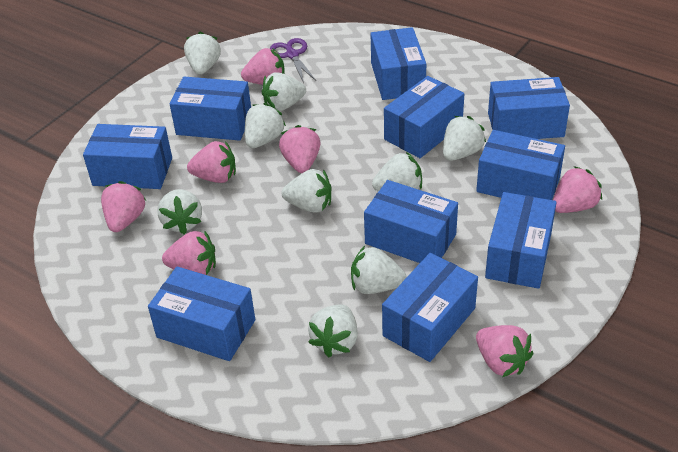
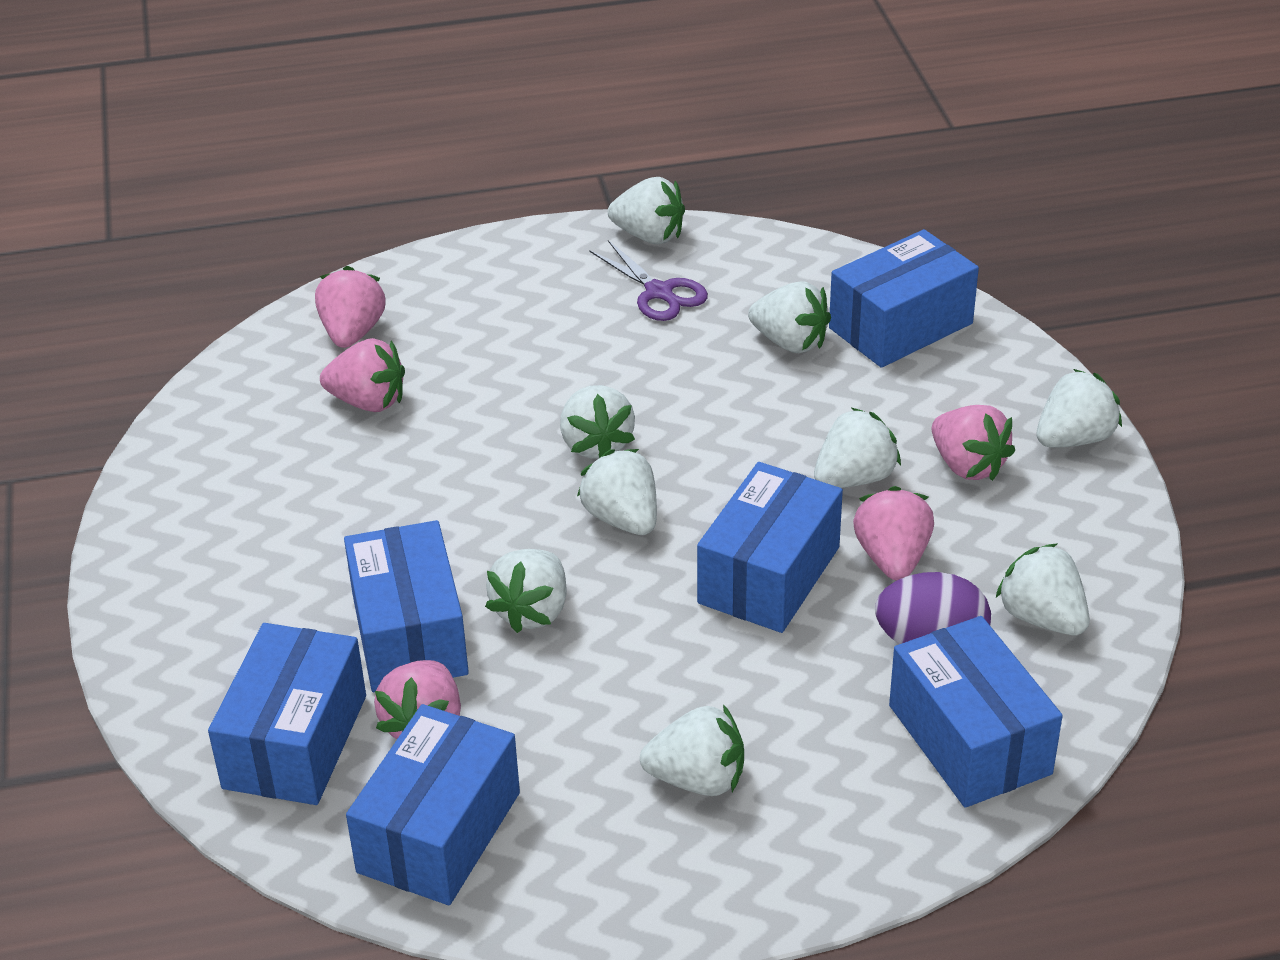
blue box: [83,124,172,189] [148,266,256,361] [170,77,251,141] [364,180,458,263] [371,27,426,100] [382,253,478,362] [384,76,464,158] [476,130,565,200] [485,192,557,289] [488,77,570,139] = 10 -> [208,623,366,805] [344,520,469,692] [346,704,520,905] [697,462,843,633] [829,229,979,368] [889,616,1063,808] = 6
pink strawberry: [101,181,146,232] [162,231,216,275] [187,141,236,183] [241,48,285,85] [279,125,321,173] [476,325,533,377] [553,166,602,213] = 7 -> [315,266,386,348] [320,338,405,412] [374,660,461,739] [853,486,934,580] [932,405,1015,481] = 5
purple egg: none = 0 -> [875,572,991,644] = 1

